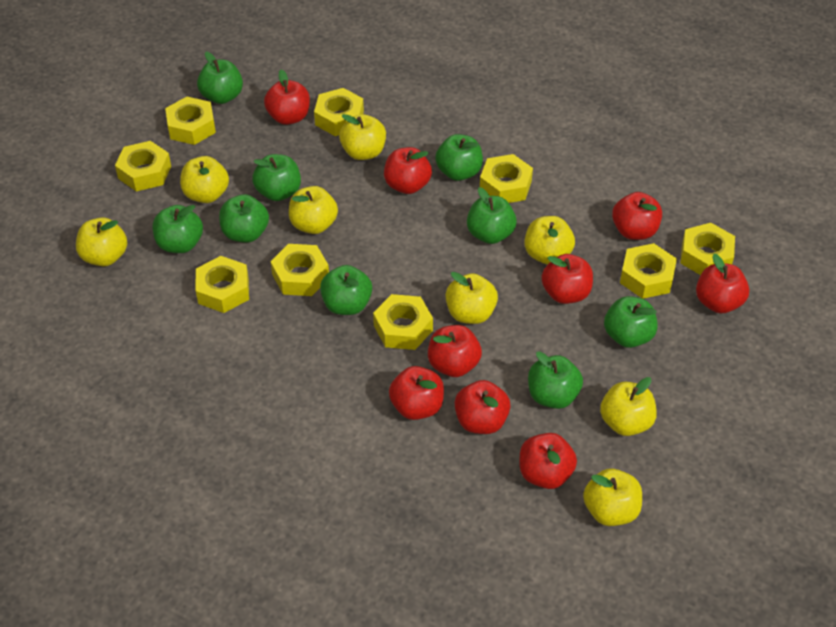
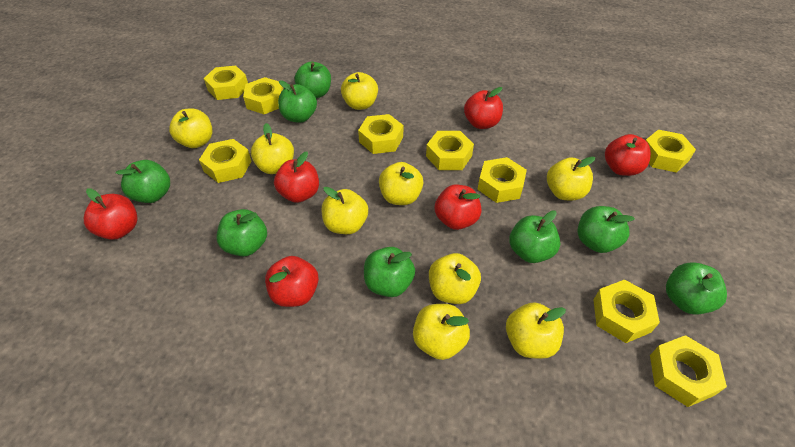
green apple: [153,205,203,253] [197,52,243,104] [219,194,269,243] [252,154,301,201] [320,265,372,315] [435,134,483,181] [467,187,517,244] [528,351,583,409] [604,296,658,348] = 9 -> [116,160,170,203] [216,209,267,256] [278,80,317,123] [295,62,331,98] [364,247,415,297] [509,210,560,263] [578,206,635,253] [666,263,727,315] = 8
red apple: [264,69,310,125] [384,147,432,194] [389,366,444,420] [428,325,482,377] [454,380,511,434] [520,433,577,489] [541,254,593,304] [612,192,662,240] [696,254,749,313] = 9 -> [84,188,138,240] [265,256,319,307] [274,151,319,203] [435,184,482,230] [464,87,503,129] [605,134,651,176] = 6
yellow apple: [76,217,127,266] [180,156,229,203] [289,186,338,234] [339,114,386,160] [445,272,498,324] [524,216,575,264] [583,469,642,526] [600,377,657,436] = 8 -> [169,108,212,148] [251,123,294,174] [322,187,368,234] [341,72,378,110] [379,162,424,205] [413,304,470,360] [429,253,481,304] [506,303,566,359] [547,157,595,201] = 9

